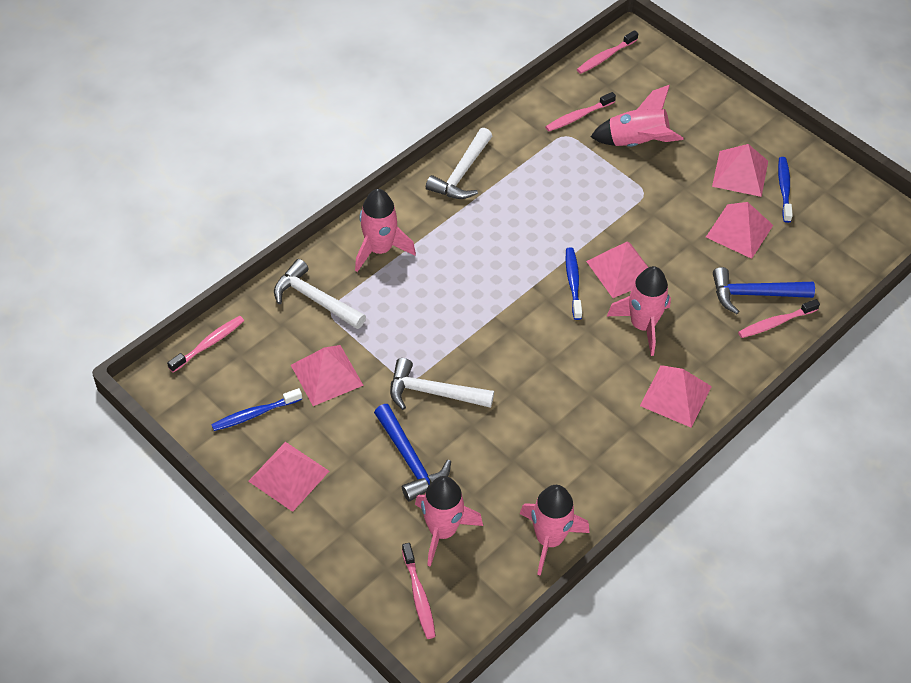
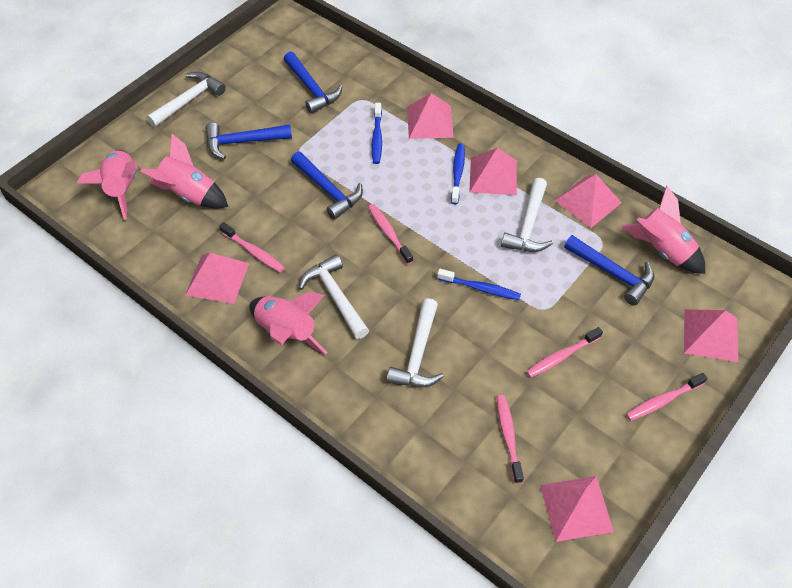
blue hammer: [374,404,451,501] [713,267,815,314] = 2 -> [205,122,292,160] [283,52,342,114] [291,152,363,220] [564,235,654,306] = 4
pink rocket: [355,189,416,272] [415,476,483,567] [520,485,590,576] [591,85,684,147] [607,266,671,356] = 5 -> [77,150,137,220] [141,134,228,209] [249,292,328,355] [621,186,705,274] = 4
white hammer: [274,259,366,329] [390,358,494,410] [426,128,492,199] = 3 -> [147,72,226,127] [299,254,369,339] [387,298,444,387] [501,178,553,252] = 4

